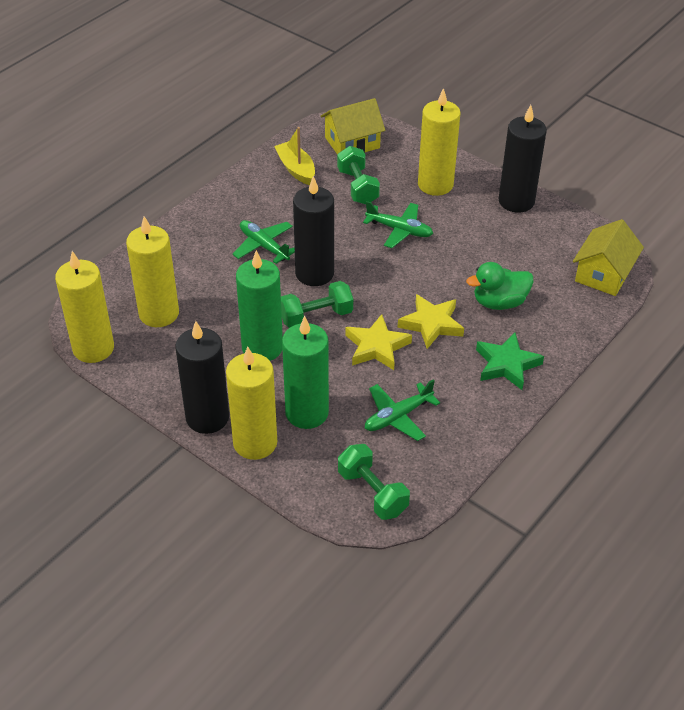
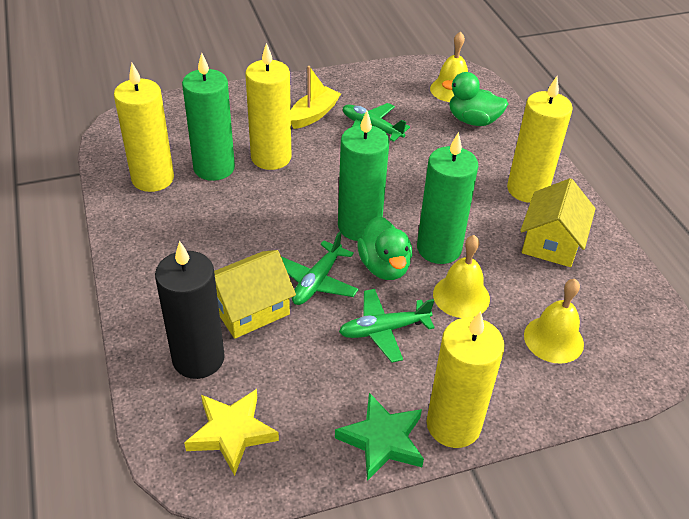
black candle: [175,321,229,434] [293,176,334,286] [498,105,547,213] = 3 -> [155,241,225,379] = 1
green candle: [236,250,283,361] [282,316,329,429] = 2 -> [182,53,235,181] [338,111,390,241] [417,132,478,264] = 3
green duck: [466,262,534,310] = 1 -> [357,216,412,280] [442,72,508,126] = 2
green dumbbell: [281,281,353,328] [337,146,380,204] [338,444,410,520] = 3 -> none = 0
yellow bell: none = 0 -> [430,31,468,102] [433,235,490,318] [524,279,584,364] = 3
yellow star: [345,314,412,370] [398,294,464,349] = 2 -> [184,389,279,476] = 1

